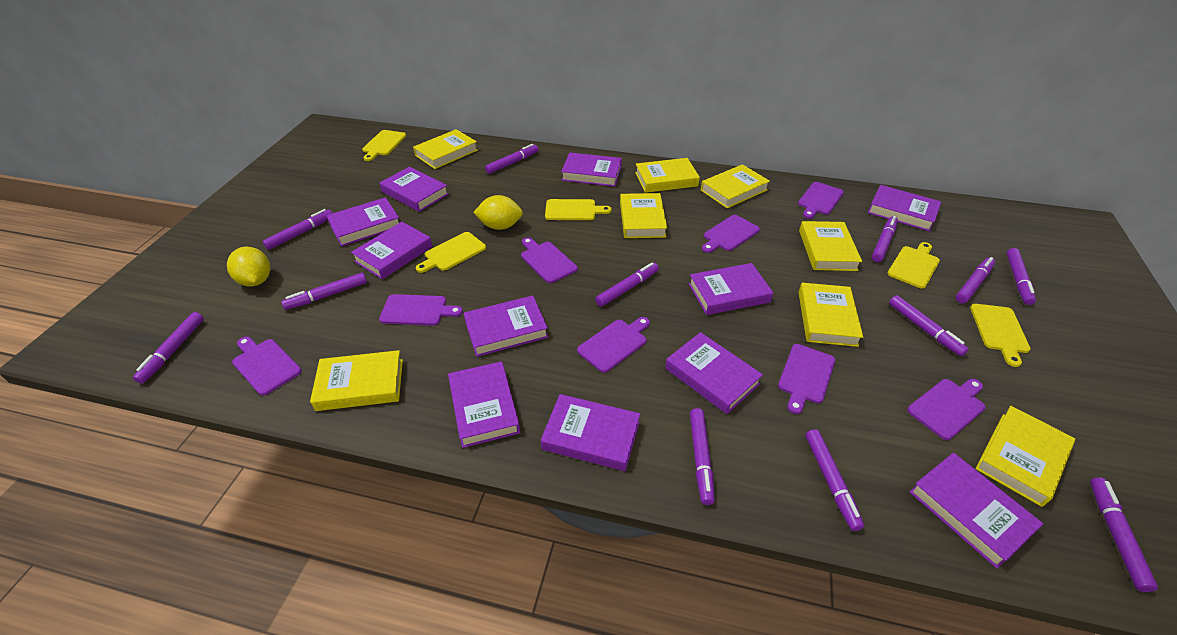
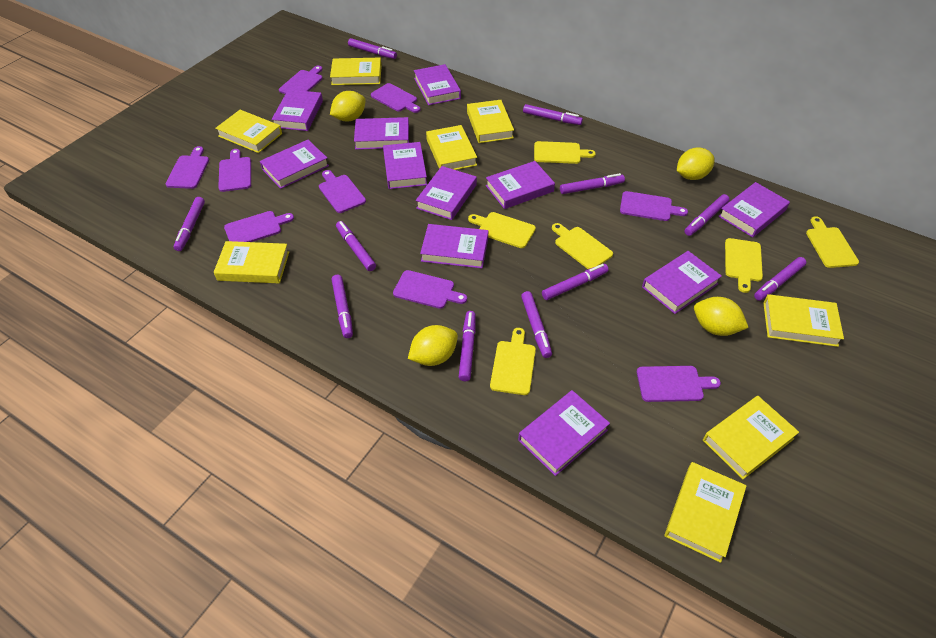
purple cutting board: [232,337,301,396] [379,294,463,326] [521,237,578,283] [577,317,650,373] [702,215,760,253] [778,344,835,414] [798,182,844,219] [907,379,986,440] = 8 -> [166,146,209,189] [218,149,251,192] [224,211,294,242] [279,66,323,94] [319,170,366,213] [371,83,420,113] [393,270,467,309] [620,191,688,221] [637,366,721,402] = 9
purple marker: [133,312,204,384] [263,209,332,250] [281,273,367,310] [485,144,539,174] [595,262,659,307] [690,408,715,505] [805,429,864,531] [872,216,898,262] [889,295,969,356] [956,257,995,303] [1006,248,1036,305] [1090,477,1158,592] = 12 -> [173,197,205,251] [331,275,353,338] [336,221,376,271] [348,38,397,59] [459,311,476,381] [521,291,552,358] [523,104,583,125] [542,264,609,300] [560,173,625,194] [684,194,730,236] [754,257,807,301] = 11
yellow cutting board: [362,130,406,161] [416,232,486,273] [545,199,612,220] [888,242,940,289] [970,304,1030,367] = 5 -> [468,212,536,248] [490,328,536,395] [534,141,596,164] [552,223,613,269] [725,238,763,293] [806,216,859,268] = 6
yellow lemon: [227,247,270,286] [473,195,523,230] = 2 -> [330,91,366,122] [408,325,458,366] [677,147,715,180] [694,297,749,336] = 4

